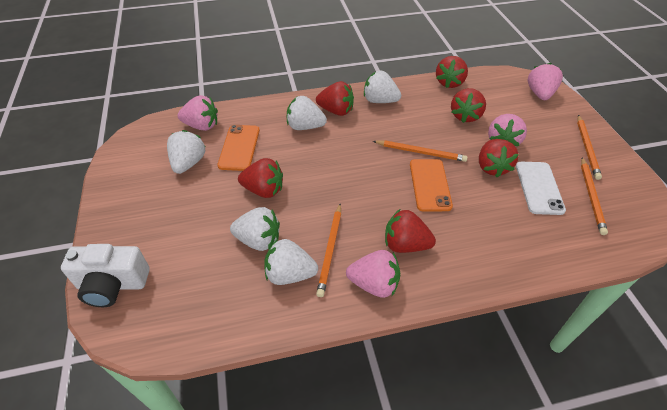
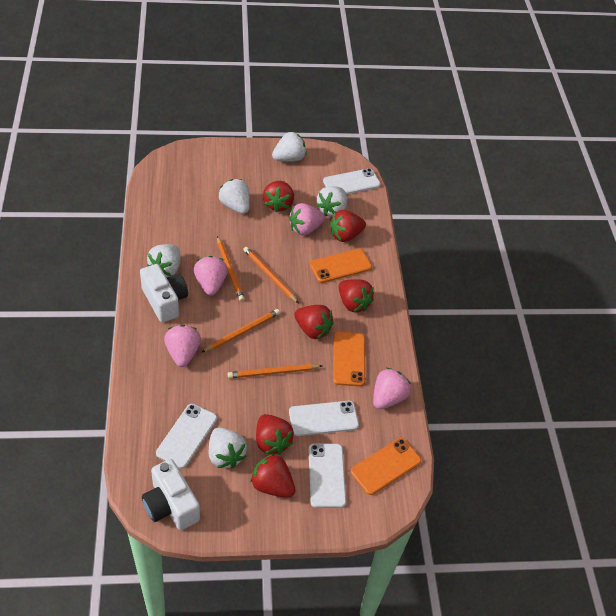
orange phone: [217,125,260,171] [410,159,453,212] = 2 -> [310,249,372,283] [333,332,365,386] [351,438,422,495] = 3
white camera: [61,244,150,307] = 1 -> [140,264,188,323] [142,459,200,530] = 2
white phone: [516,162,566,215] = 1 -> [156,404,217,469] [289,401,359,436] [308,444,346,508] [323,168,381,194] = 4

